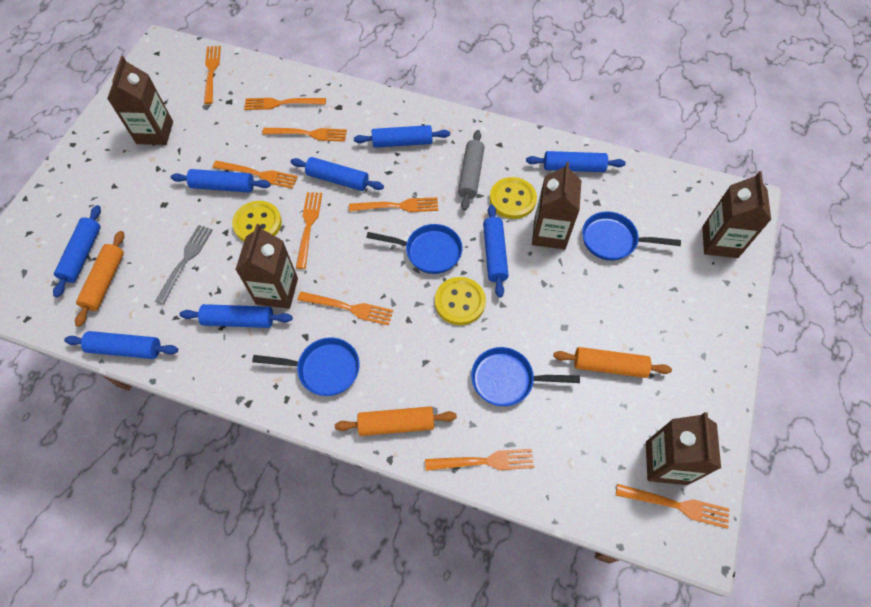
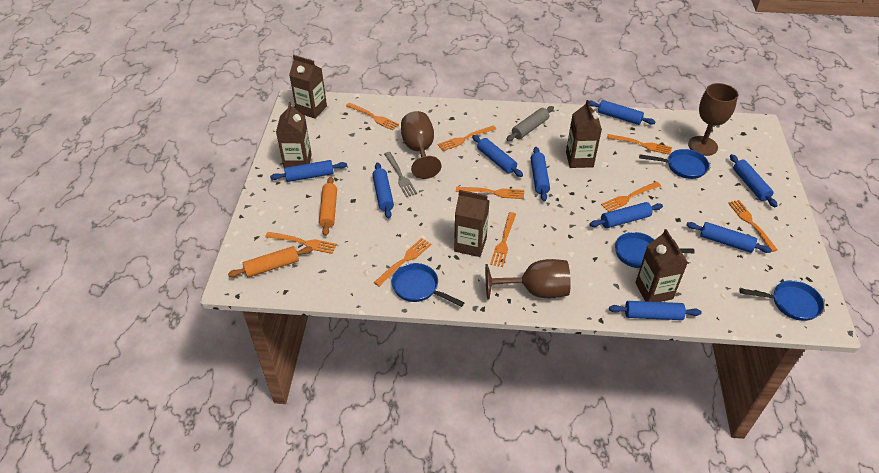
blue rolling pin: [53,205,101,298] [64,331,178,359] [171,169,271,193] [180,304,293,328] [291,157,384,191] [354,125,450,148] [483,204,509,298] [526,151,626,172] = 8 -> [270,160,347,182] [372,163,394,218] [472,135,523,177] [531,147,550,201] [589,100,656,125] [589,202,663,228] [609,301,702,320] [686,222,772,253] [730,154,778,207] = 9
brown goblet: none = 0 -> [401,111,441,179] [485,259,571,299] [688,83,738,156] = 3
orange rolling pin: [75,231,124,327] [335,406,457,436] [553,347,672,378] = 3 -> [228,246,313,277] [319,177,337,236] = 2
yellow button: [232,201,282,241] [435,277,486,325] [490,177,537,219] = 3 -> none = 0

